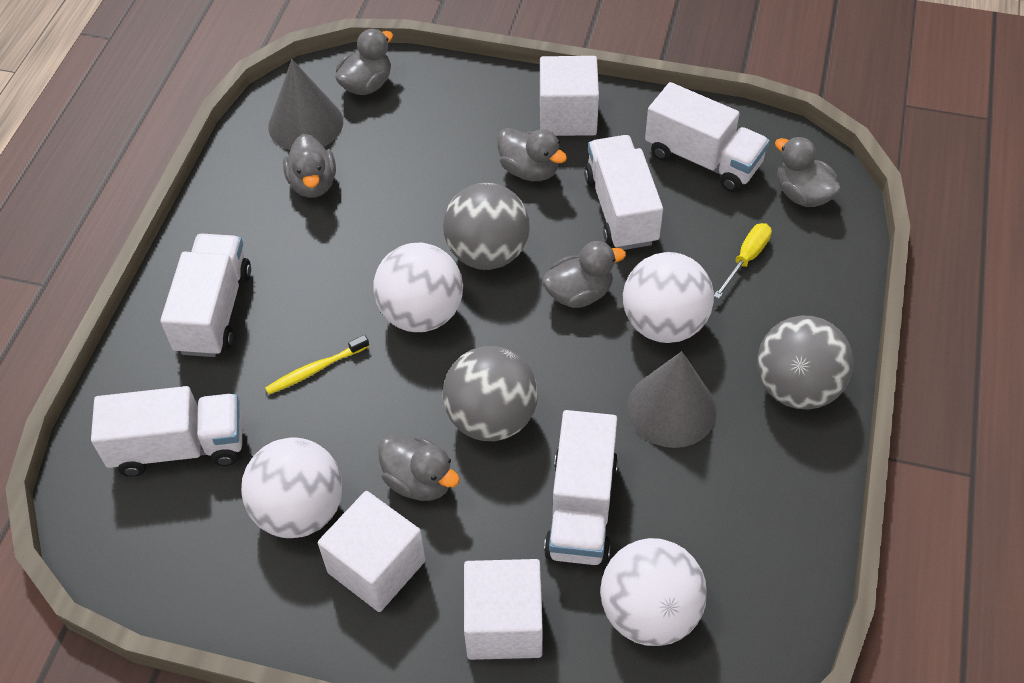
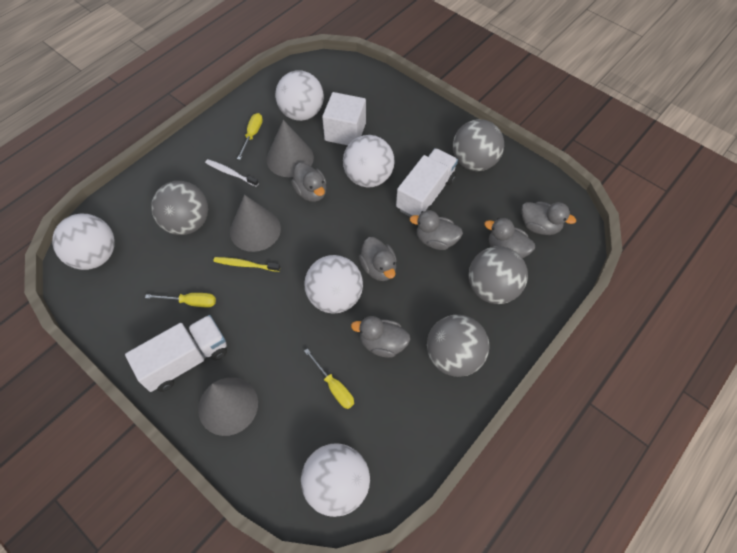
grey ball: [443,183,530,270] [443,346,538,441] [757,315,854,410] = 3 -> [151,181,208,235] [427,315,489,377] [453,119,504,171] [469,246,528,304] = 4
grey cone: [268,59,343,150] [627,351,717,448] = 2 -> [198,377,258,436] [230,195,281,252] [267,120,314,177] = 3
white ball: [241,437,343,538] [373,243,463,332] [600,538,707,646] [623,252,714,343] = 4 -> [52,214,115,270] [275,70,324,121] [301,443,370,517] [304,255,363,314] [343,135,395,188] = 5
white cube: [318,491,426,612] [464,559,543,660] [540,56,599,136] = 3 -> [322,92,366,145] = 1
white toothbrush: none = 0 -> [205,159,259,187] = 1
white truck: [91,386,242,477] [160,234,251,357] [544,410,618,565] [584,135,663,250] [645,82,770,192] = 5 -> [125,315,227,392] [396,148,458,217] = 2
yellow screwdriver: [714,223,772,299] = 1 -> [145,293,216,307] [237,113,263,160] [304,348,354,409] = 3

